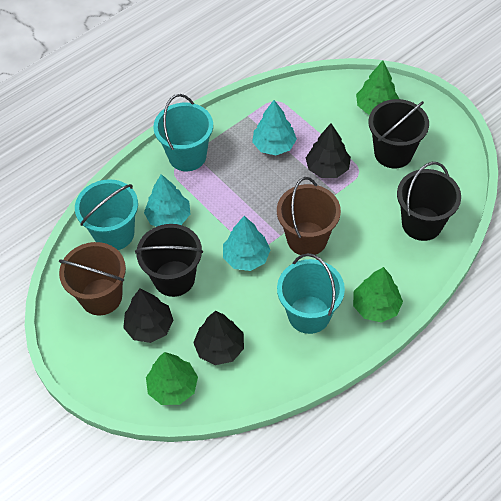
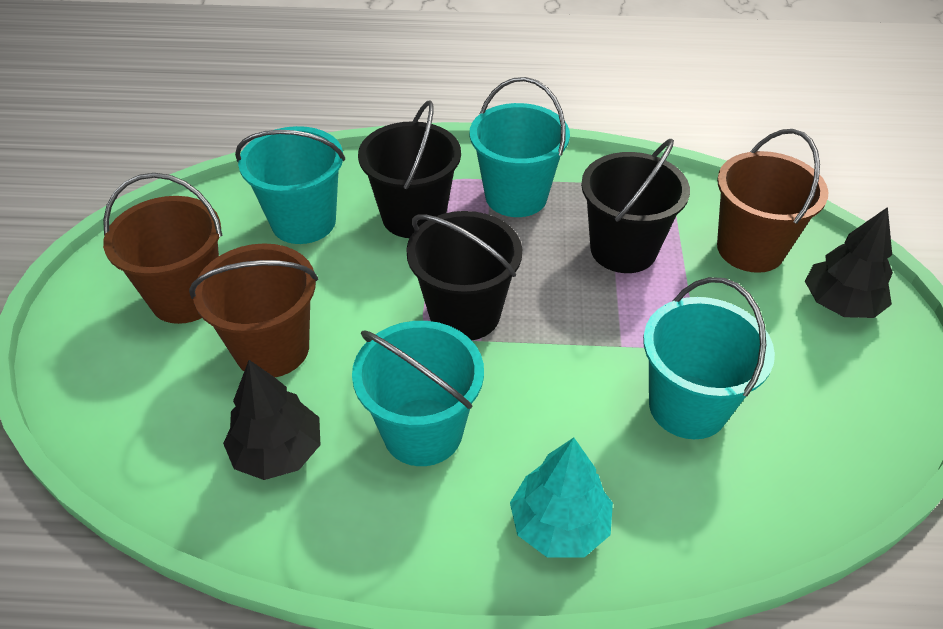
black tree: [123,289,174,343] [193,311,244,365] [306,123,351,178] = 3 -> [223,360,320,480] [805,207,893,318] = 2
brown bucket: [59,242,126,315] [277,177,341,255] = 2 -> [103,173,222,324] [189,243,318,377] [717,129,828,273] = 3
green tree: [146,352,198,405] [353,267,403,323] [356,60,400,114] = 3 -> none = 0
turquoise bucket: [75,179,138,250] [153,94,213,171] [277,253,345,334] = 3 -> [235,126,345,244] [352,321,484,466] [470,77,570,217] [643,277,775,439] = 4
turquoise tree: [144,174,190,227] [223,216,270,271] [252,100,297,155] = 3 -> [510,438,613,557] = 1

